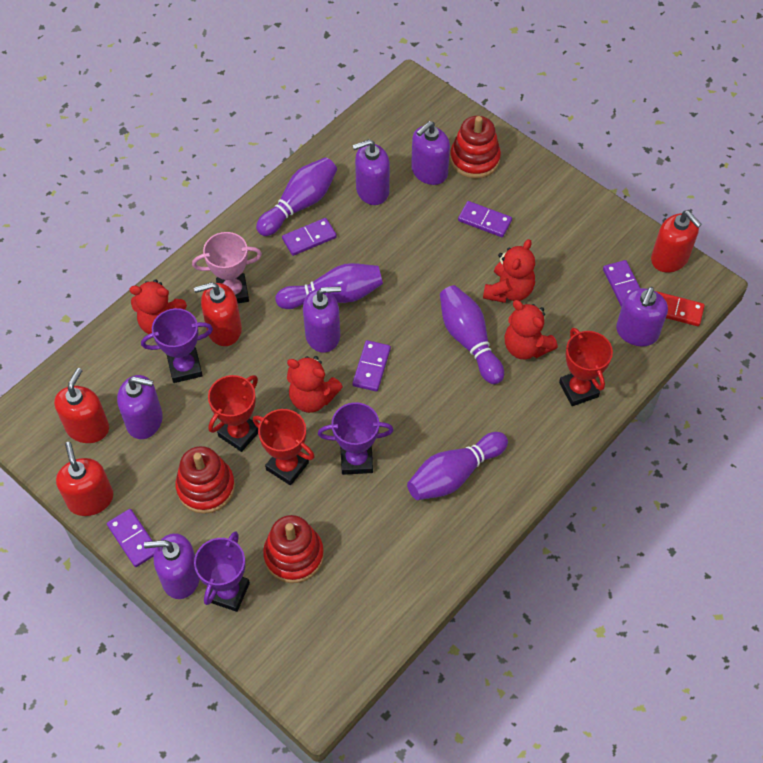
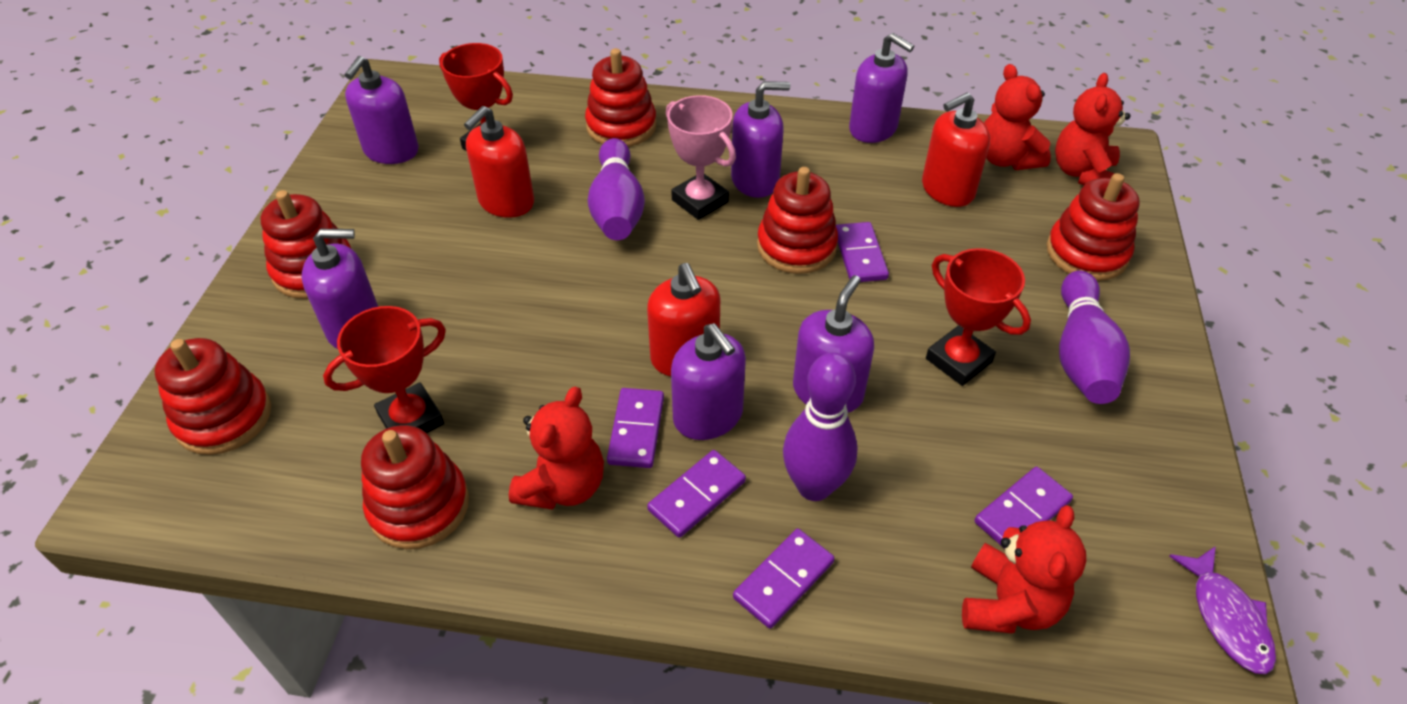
purple bowling pin: [256,157,337,236] [275,263,383,309] [407,432,508,500] [440,285,504,384] = 4 -> [588,138,645,240] [783,352,858,501] [1059,270,1130,404] = 3
purple fish: none = 0 -> [1169,546,1276,674] = 1
purple trophy: [141,308,213,383] [194,531,250,612] [318,402,394,475] = 3 -> none = 0
red domino: [655,291,705,326] = 1 -> none = 0
red soap dispenser: [54,368,109,443] [56,442,113,516] [194,282,242,346] [651,211,702,273] = 4 -> [464,106,534,218] [647,263,720,376] [922,93,990,207] = 3
red stacking toy: [175,446,235,514] [263,515,324,583] [450,116,501,179] = 3 -> [154,338,271,455] [261,190,351,299] [361,425,469,549] [585,48,657,147] [757,167,838,274] [1047,173,1140,281] = 6

